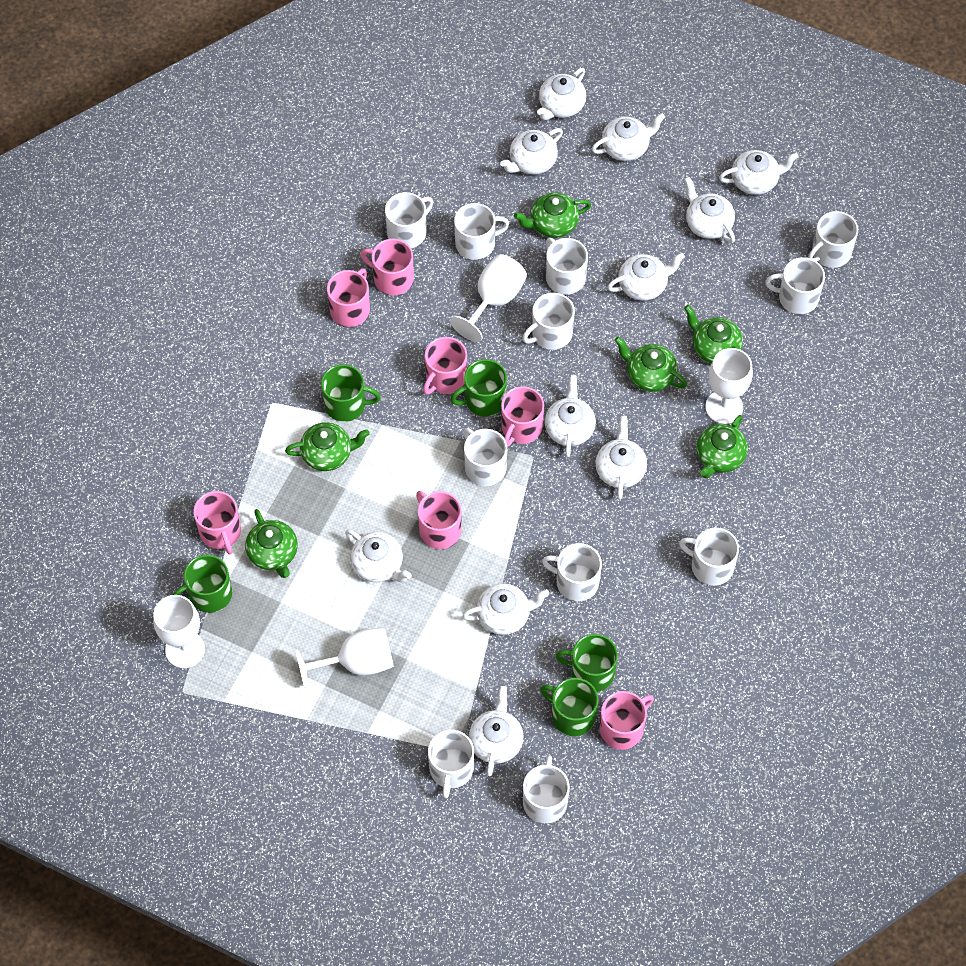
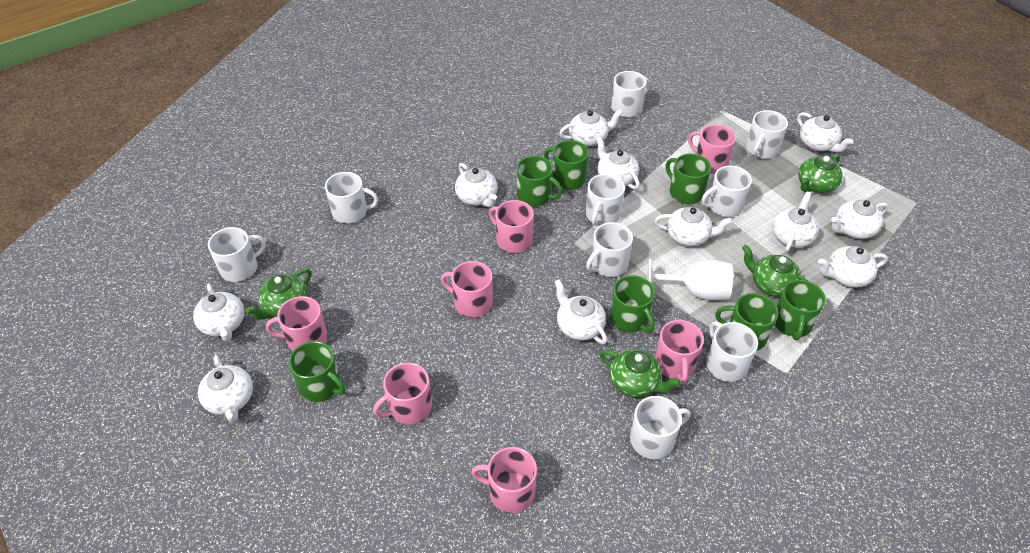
green mug: [173,555,232,613] [321,364,381,422] [450,359,507,417] [540,678,598,736] [555,634,618,692] = 5 -> [289,341,345,402] [517,156,562,207] [544,140,589,190] [610,275,655,333] [666,154,711,204] [715,293,778,351] [775,280,826,340] = 7
green teapot: [245,509,298,578] [285,422,370,471] [514,193,591,238] [615,337,687,392] [684,305,743,363] [696,415,748,478] = 6 -> [245,269,311,320] [599,349,681,397] [742,245,808,297] [798,154,843,193] = 4
white goblet: [153,595,205,668] [295,628,394,688] [450,254,527,342] [705,348,753,424] = 4 -> [647,259,733,300] = 1
white mug: [385,192,433,248] [428,730,474,798] [454,203,509,260] [463,428,507,486] [522,293,575,350] [523,755,570,823] [542,543,602,601] [546,238,588,295] [679,528,739,586] [765,257,825,314] [808,211,858,268] = 11 -> [208,227,266,282] [325,172,378,224] [586,174,625,226] [586,222,633,277] [611,71,650,117] [630,396,691,459] [702,166,752,217] [706,321,758,382] [746,110,788,159] = 9

